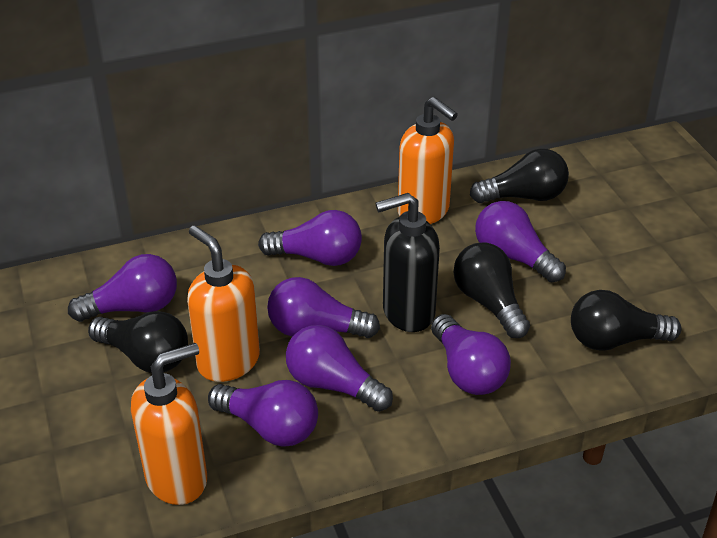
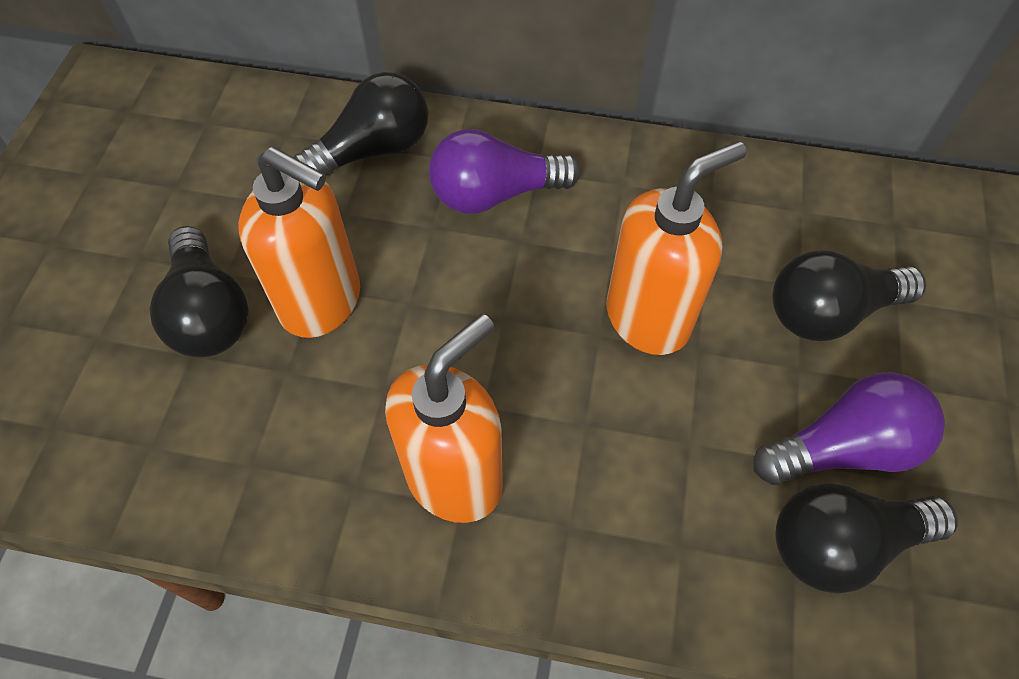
black soap dispenser: [375,193,440,332] = 1 -> none = 0
purple light bulb: [68,254,177,322] [208,380,318,446] [258,210,362,266] [267,277,380,338] [286,325,393,412] [431,314,511,395] [475,201,566,283] = 7 -> [429,129,581,214] [753,372,945,485] = 2

